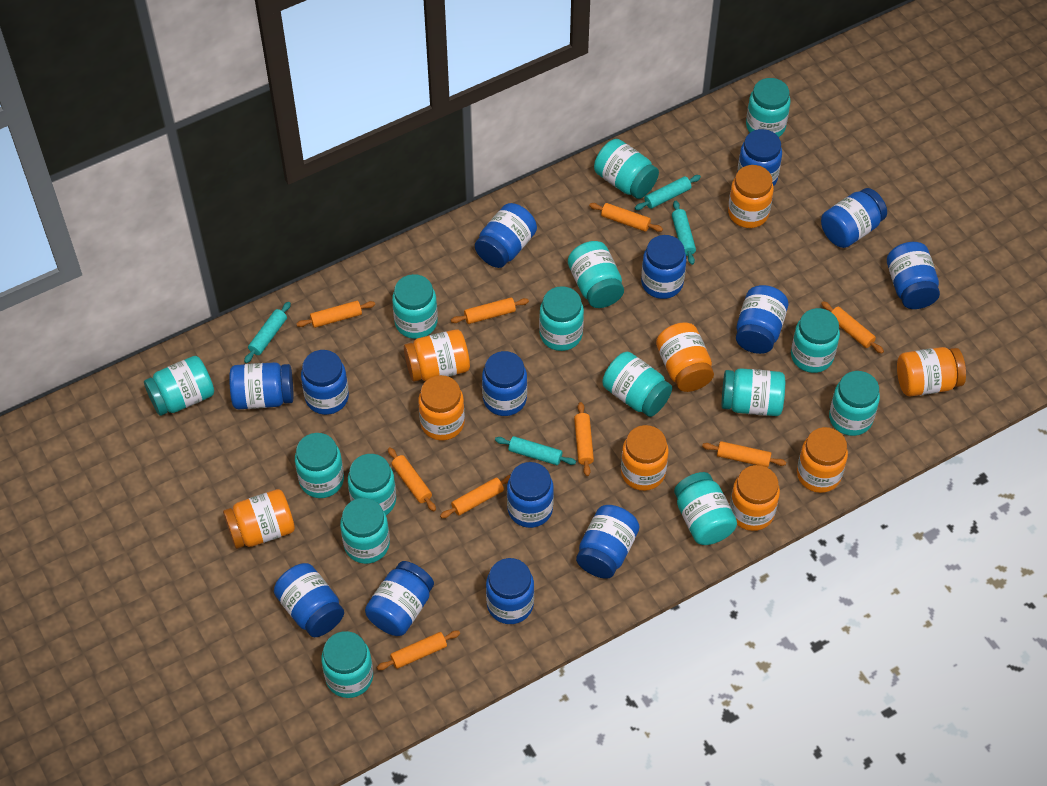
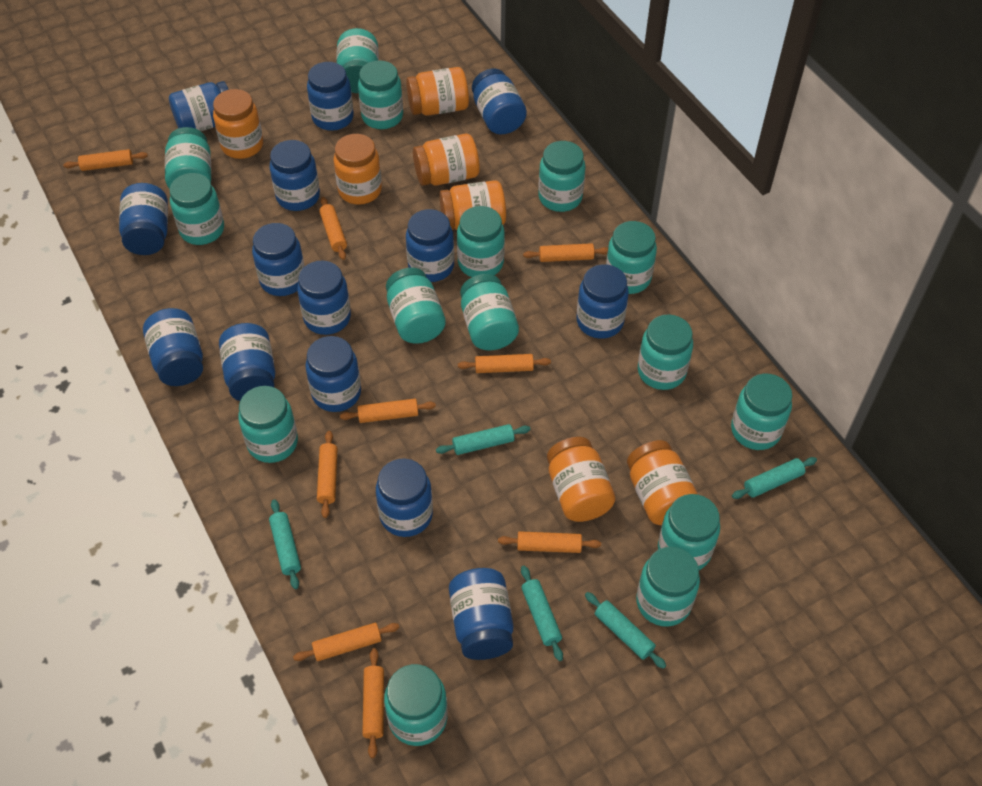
orange jar: [223,489,295,549] [404,329,470,382] [418,375,465,441] [621,425,669,491] [656,322,714,392] [728,165,774,228] [730,465,780,531] [797,427,848,493] [897,347,966,396] = 9 -> [213,89,263,159] [333,134,382,205] [406,67,469,116] [413,134,480,186] [440,180,506,230] [547,437,615,522] [627,440,698,525] = 7
turquoise rolling pin: [244,302,291,363] [495,436,576,465] [635,175,701,210] [672,201,696,265] = 4 -> [269,499,301,589] [436,424,531,455] [521,566,563,661] [585,592,666,669] [732,457,817,499] = 5

